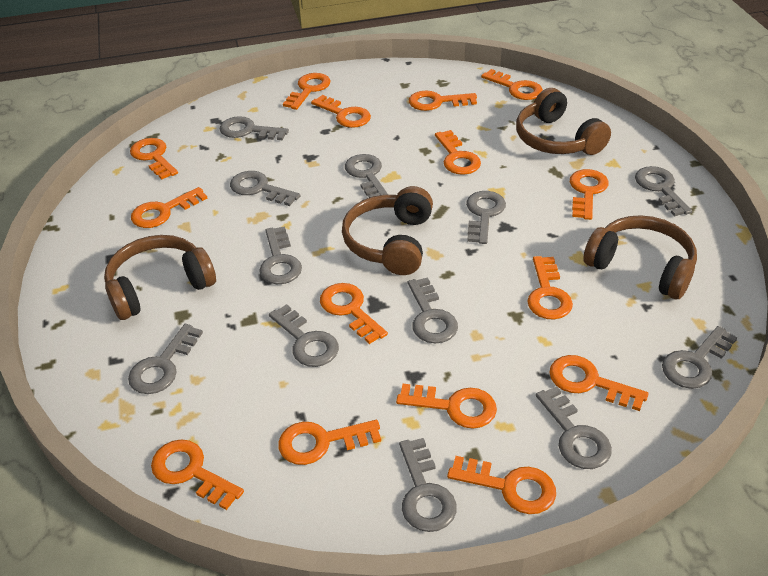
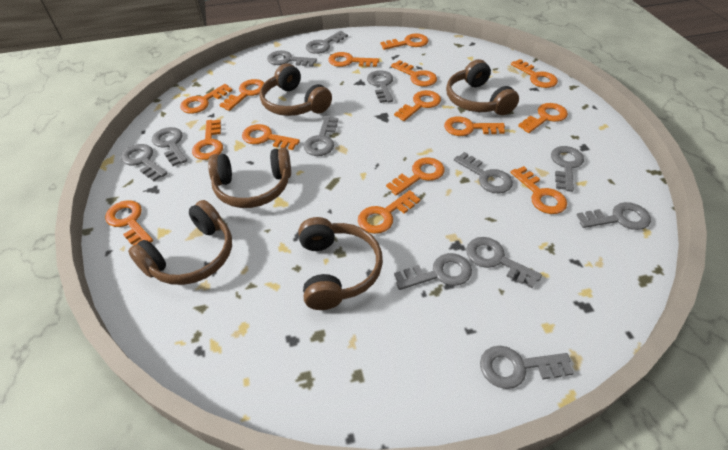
brown headphones: [104,235,216,320] [342,186,433,275] [516,88,611,155] [583,215,697,299] = 4 -> [128,200,232,285] [208,148,291,208] [260,63,332,116] [299,217,383,310] [446,59,519,115] = 5

